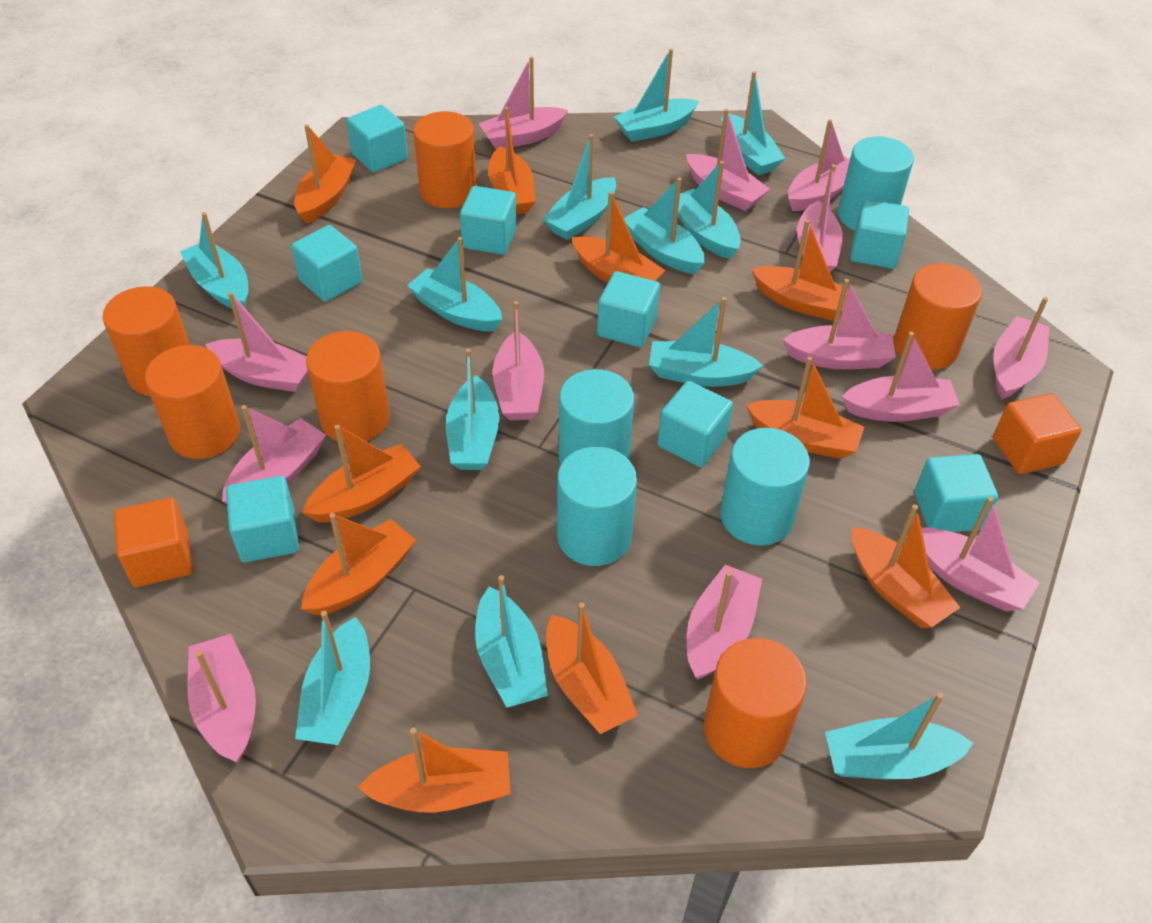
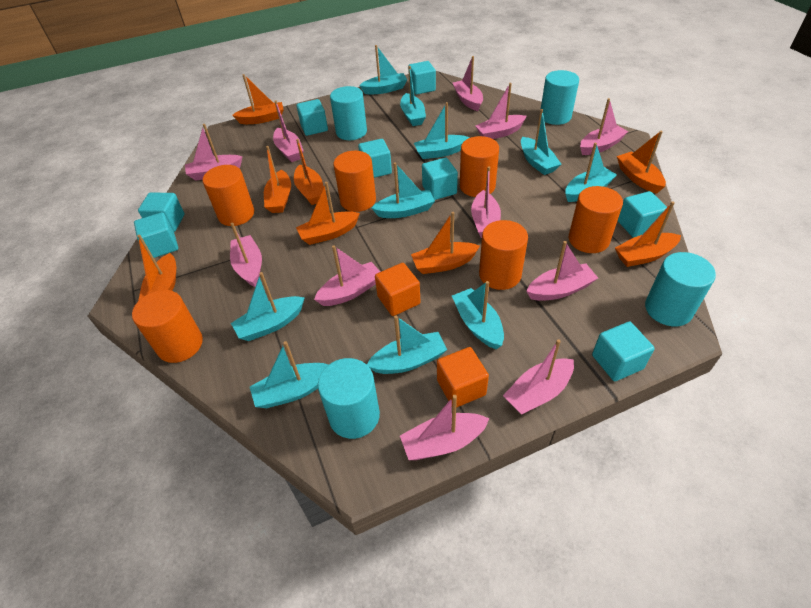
orange boat: [294,124,356,224] [301,513,416,615] [302,425,421,522] [358,727,511,813] [488,107,536,214] [546,602,638,734] [572,191,666,283] [746,356,864,459] [751,220,856,321] [852,504,960,628] = 10 -> [137,235,176,301] [232,74,284,124] [264,146,291,213] [294,139,324,205] [296,182,360,245] [411,212,480,274] [615,201,681,267] [617,131,666,194] = 8
pink boat: [188,634,256,762] [205,292,308,392] [222,405,326,504] [478,57,568,149] [493,301,544,420] [686,109,770,211] [687,565,762,680] [783,279,896,369] [788,119,850,211] [797,164,843,272] [842,332,960,422] [921,497,1039,611] [993,297,1049,399] = 13 -> [185,124,243,181] [230,223,262,287] [273,100,304,162] [314,245,380,306] [400,395,490,460] [453,56,483,111] [471,167,501,238] [475,83,526,139] [503,339,574,415] [526,241,598,301] [580,98,628,155] = 11
turquoise boat: [180,212,249,309] [295,611,370,745] [407,237,502,331] [446,348,499,470] [475,575,548,708] [543,134,616,240] [614,49,699,142] [624,177,705,274] [649,297,763,387] [678,161,741,259] [721,71,786,175] [825,693,973,779] = 12 -> [231,272,305,341] [250,341,328,408] [359,45,408,94] [367,316,447,374] [372,162,435,218] [400,66,426,126] [414,102,469,159] [452,281,504,349] [521,109,561,175] [565,143,617,202] = 10

